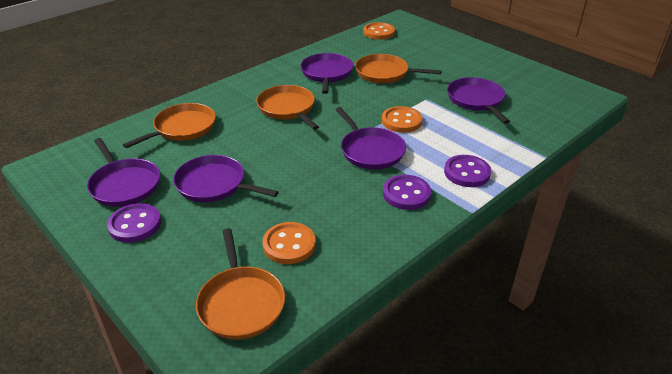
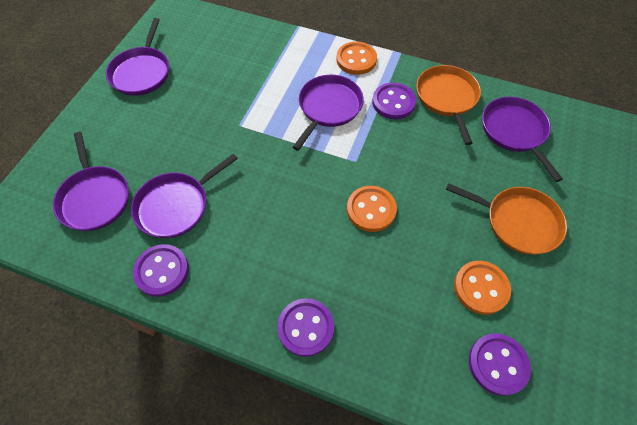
orange pan: [123,103,216,148] [196,228,285,340] [256,85,319,130] [355,54,442,83] = 4 -> [416,65,481,145] [446,183,567,255] = 2
purple button: [107,203,161,243] [383,175,431,210] [444,155,491,187] = 3 -> [133,244,189,297] [277,298,334,357] [372,83,416,119] [469,333,531,396] = 4

